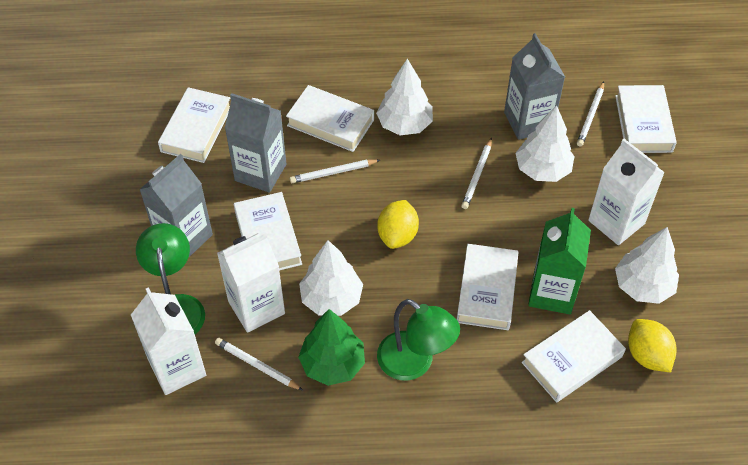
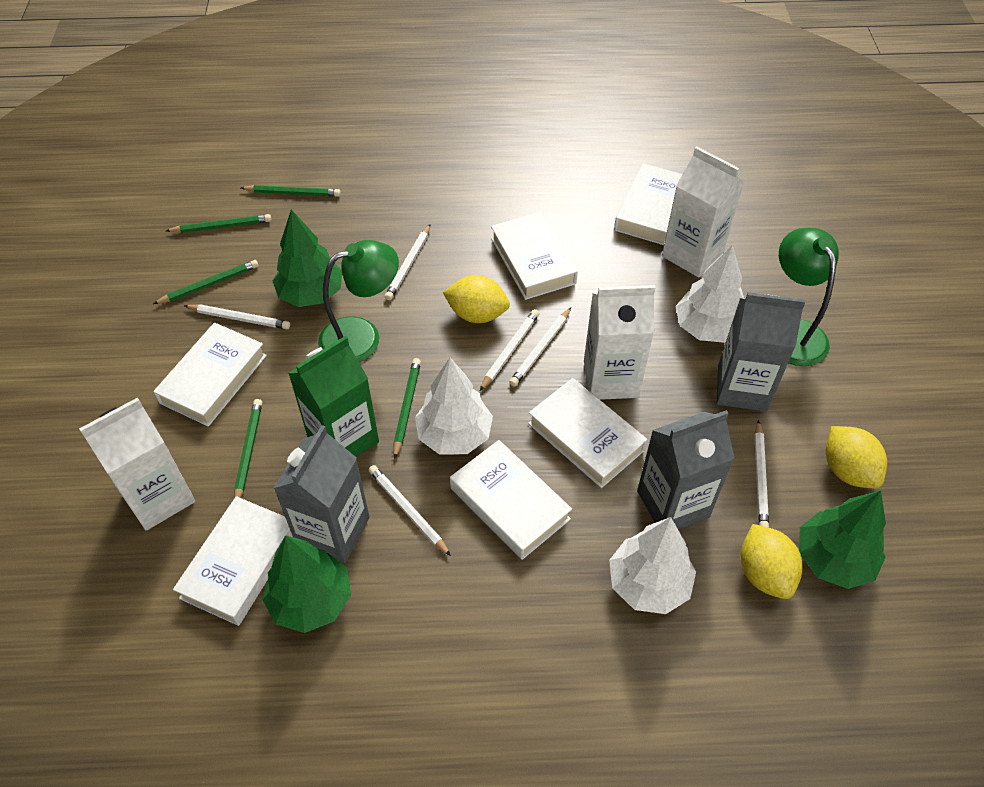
green pencil: none = 0 -> [153,260,258,304] [166,214,271,233] [234,399,262,498] [241,185,341,197] [393,358,421,459] = 5
green tree: [298,309,365,386] = 1 -> [262,535,351,633] [273,209,342,307] [799,491,886,589] = 3
white pencil: [215,338,303,390] [290,159,380,183] [461,138,492,209] [577,82,604,147] = 4 -> [184,304,290,329] [368,465,451,556] [385,225,430,300] [480,309,540,391] [509,308,571,386] [754,420,769,528] = 6
white tree: [299,240,363,316] [376,59,433,135] [515,105,574,182] [615,227,679,304] = 4 -> [415,358,493,455] [609,517,696,614] [675,245,744,343] = 3
yellow lemon: [377,200,419,249] [628,319,677,372] = 2 -> [443,275,510,323] [741,524,802,599] [826,426,887,488] = 3

